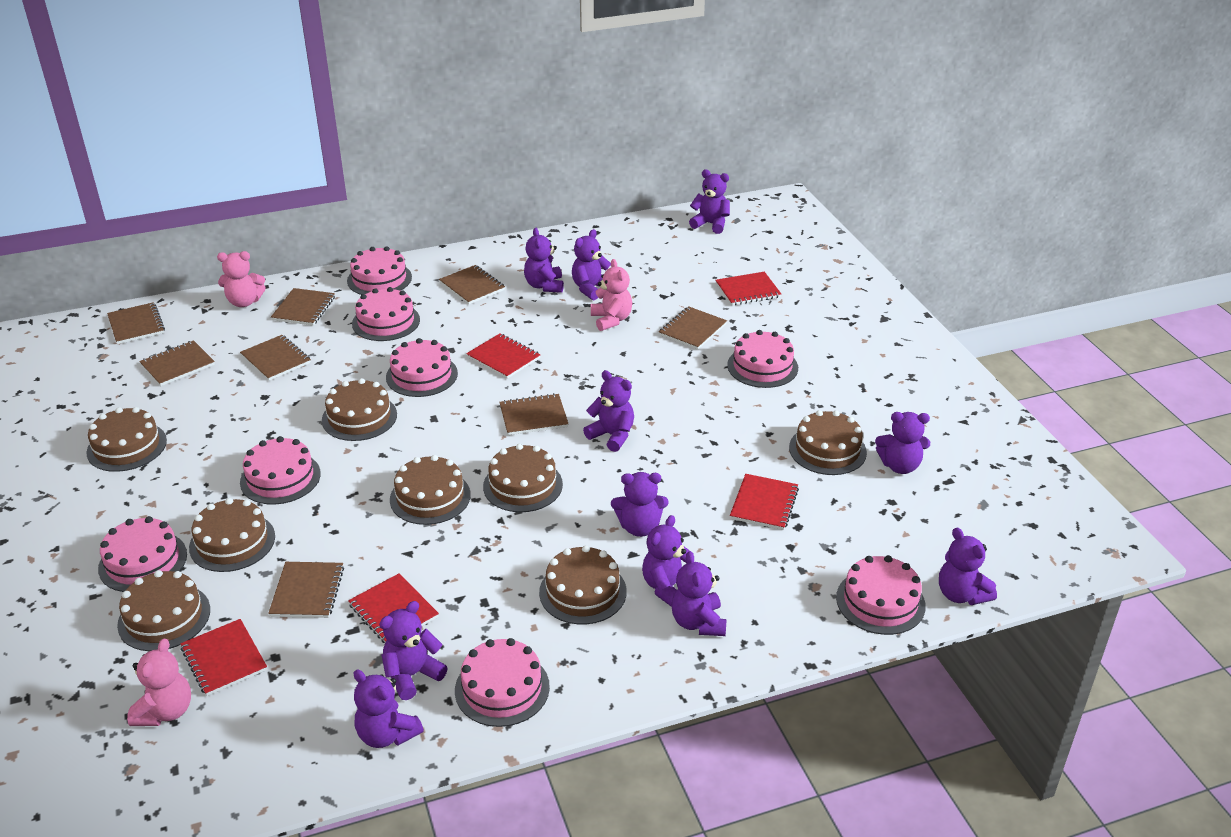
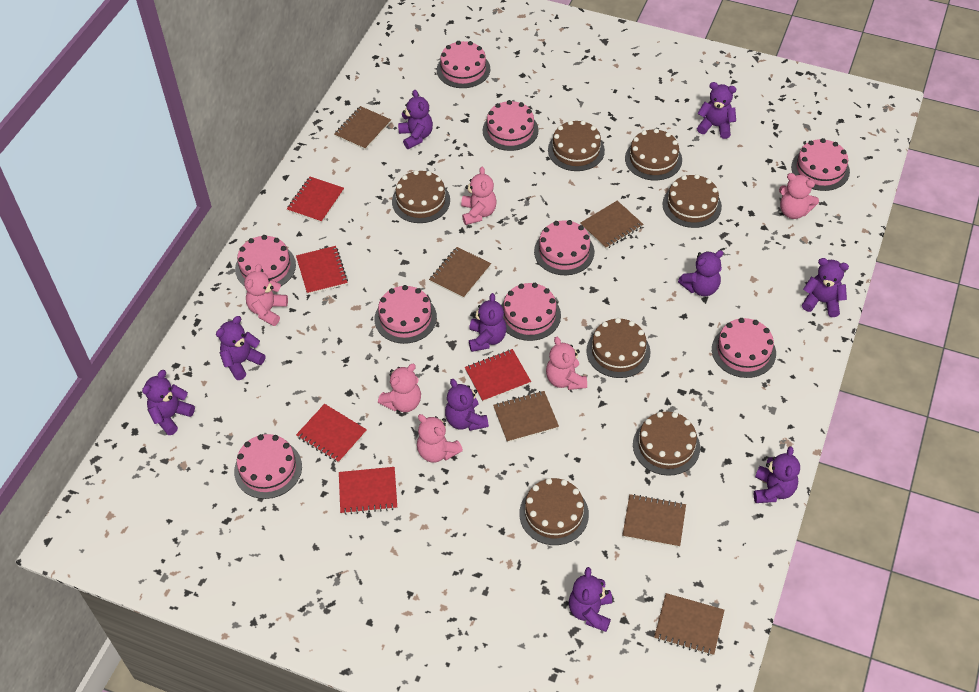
brown cake: [86,407,167,472] [117,570,210,651] [189,498,275,572] [322,378,397,441] [390,455,471,525] [483,444,563,512] [539,545,627,624] [789,410,867,475] = 8 -> [392,170,450,223] [519,478,589,545] [548,120,605,171] [586,318,650,378] [625,129,682,180] [633,412,700,476] [662,174,722,228] = 7
brown notebook: [107,302,165,344] [139,340,215,386] [240,335,311,381] [268,562,344,618] [271,288,335,326] [439,265,505,304] [499,393,568,435] [659,306,727,350] = 8 -> [334,106,391,150] [429,247,491,299] [493,391,559,443] [580,201,643,249] [622,494,686,547] [654,593,724,656] = 6
pink cake: [98,516,187,592] [240,436,321,505] [347,246,412,295] [352,287,420,341] [386,338,458,397] [455,638,550,727] [727,330,798,388] [836,555,926,635] = 8 -> [234,434,302,499] [235,235,296,286] [374,285,437,344] [437,41,490,88] [483,100,539,151] [501,283,561,341] [534,220,594,275] [712,318,776,378] [791,138,850,191] = 9
pink teddy bear: [127,639,191,726] [217,251,266,307] [591,259,632,331] = 3 -> [244,264,288,326] [378,364,421,412] [417,414,463,463] [461,167,497,225] [546,337,587,390] [779,173,819,219] = 6
purple teddy bear: [354,669,424,748] [379,601,448,700] [524,228,564,293] [572,229,611,300] [583,370,634,452] [611,472,669,537] [642,515,694,607] [671,551,726,636] [689,169,730,234] [875,412,930,474] [939,528,997,605] = 11 -> [142,370,195,435] [216,316,265,380] [398,90,433,149] [445,379,489,431] [469,293,507,352] [569,567,612,632] [678,250,724,296] [697,82,736,139] [754,446,800,503] [802,258,849,317] = 10

